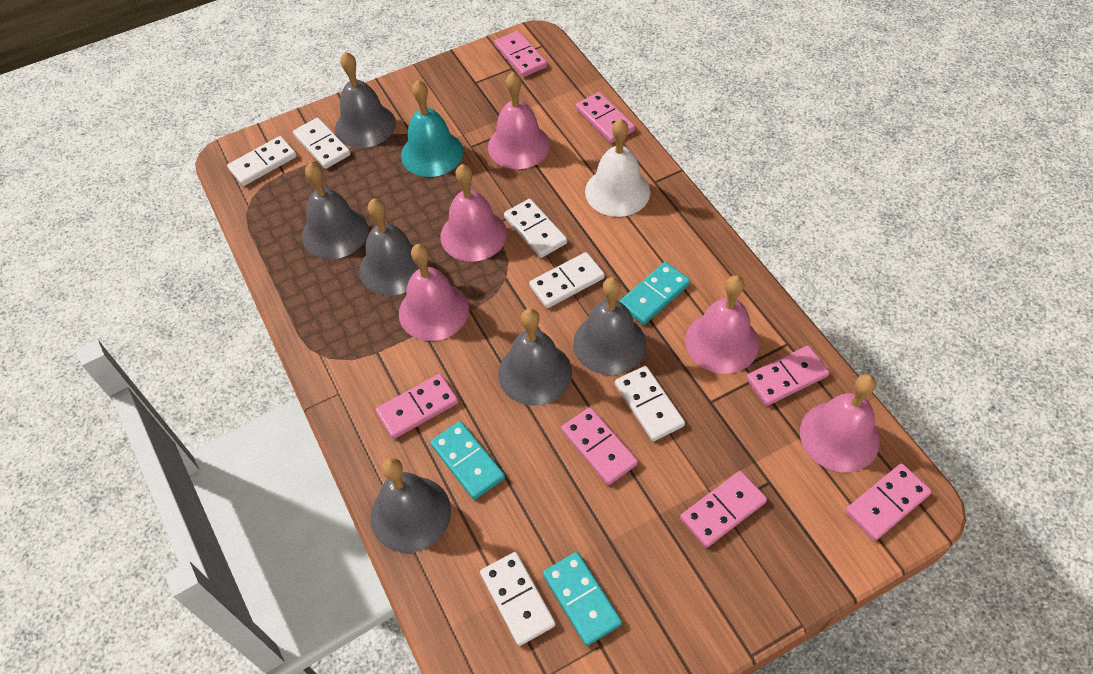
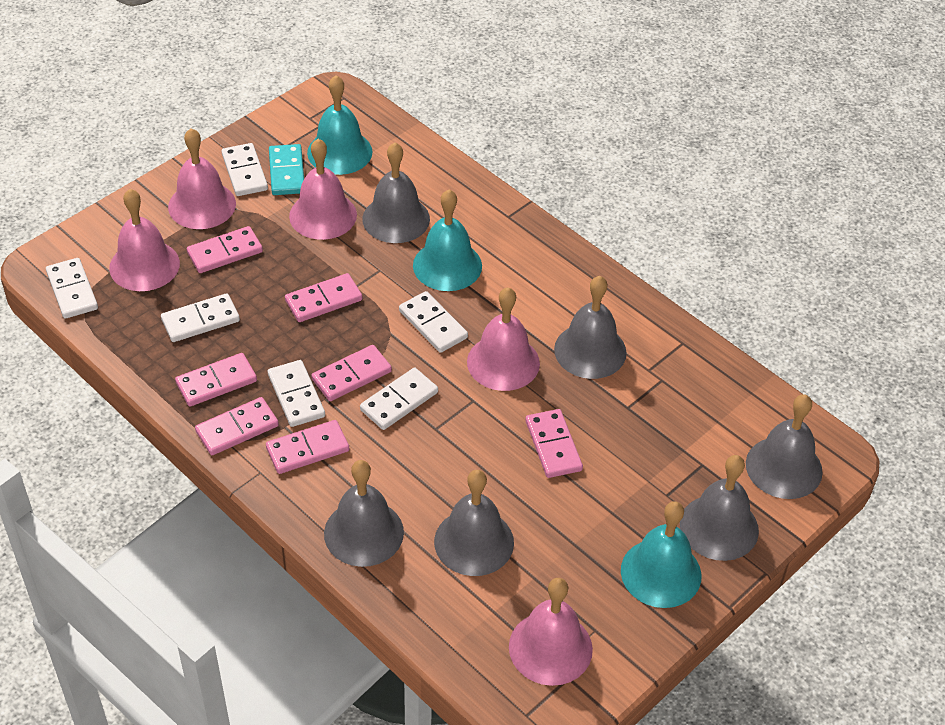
turquoise bell: [401,80,464,177] = 1 -> [307,75,372,175] [413,190,482,291] [621,501,701,608] = 3
turquoise domino: [430,421,505,500] [543,552,622,646] [619,262,690,325] = 3 -> [269,144,304,195] = 1
white bell: [585,119,650,217] = 1 -> none = 0

